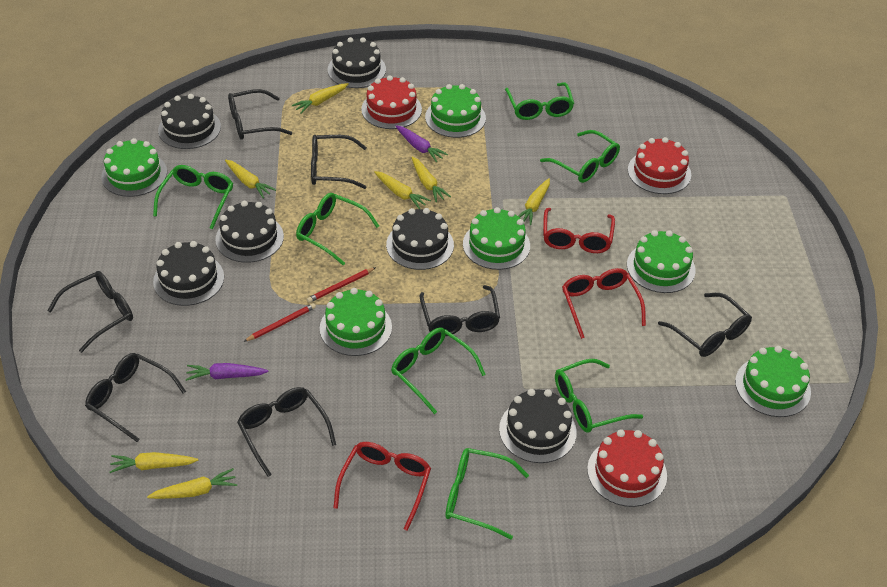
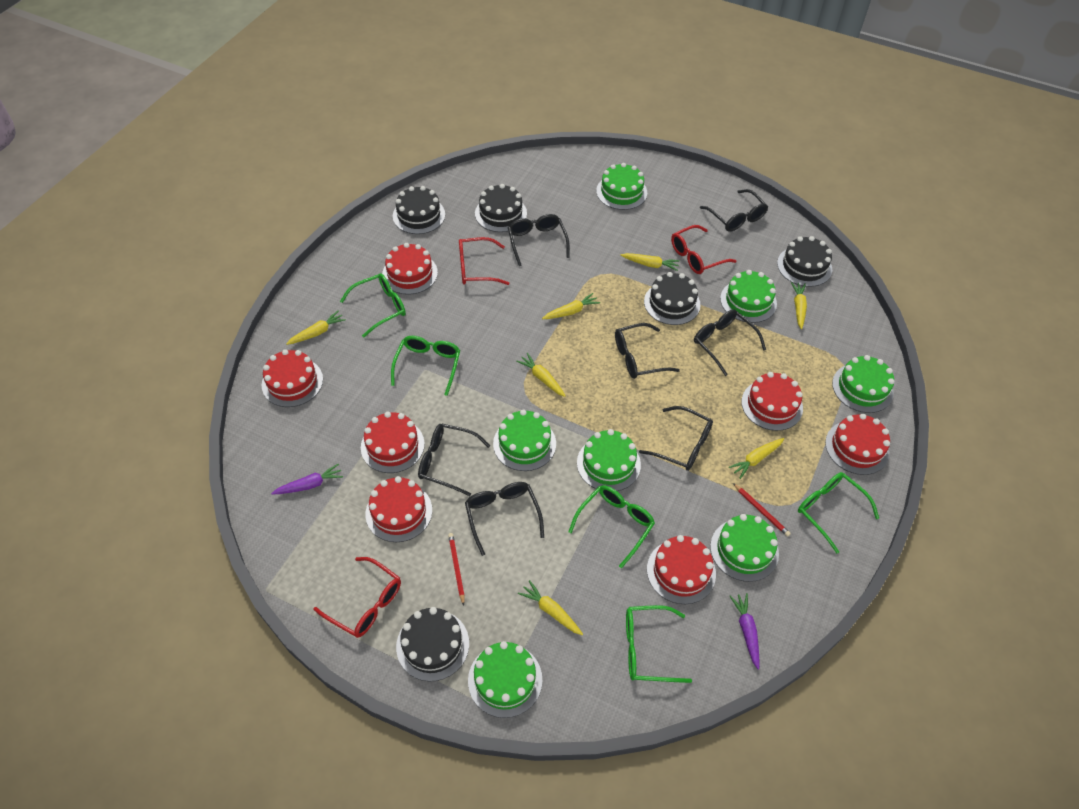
black cake: [153,241,224,306] [158,94,221,149] [215,201,284,263] [328,37,386,88] [386,208,454,270] [499,389,577,463] = 6 -> [393,186,445,234] [396,607,469,681] [475,184,527,232] [644,272,700,325] [777,236,832,287] = 5
green cake: [101,138,167,197] [320,288,392,356] [425,84,486,138] [463,207,530,270] [627,230,696,293] [735,346,811,417] = 6 -> [468,641,542,718] [493,409,556,471] [577,429,641,491] [596,163,647,210] [710,514,779,582] [720,270,777,323] [832,355,895,413] = 7
green glasses: [153,165,233,229] [296,193,379,265] [391,327,486,414] [445,448,529,539] [505,83,574,120] [540,130,620,183] [555,359,643,433] = 7 -> [340,273,406,337] [391,336,460,396] [568,485,655,568] [626,605,692,683] [798,472,879,553] = 5
red cake: [361,75,422,129] [587,429,667,507] [628,137,691,194] = 3 -> [262,349,323,407] [361,411,425,473] [365,476,432,542] [382,243,438,295] [647,535,716,604] [741,372,803,431] [825,413,890,475] = 7

